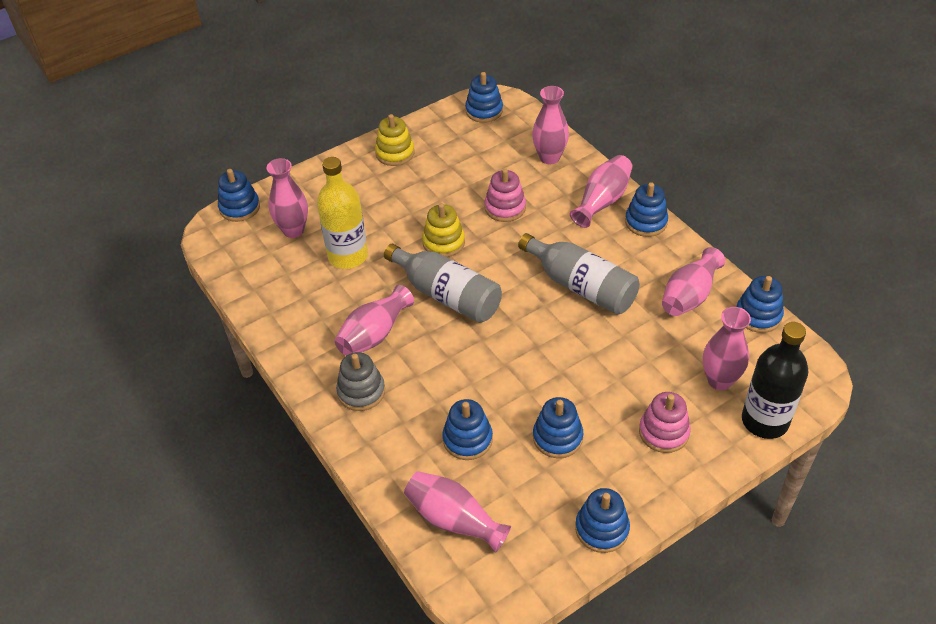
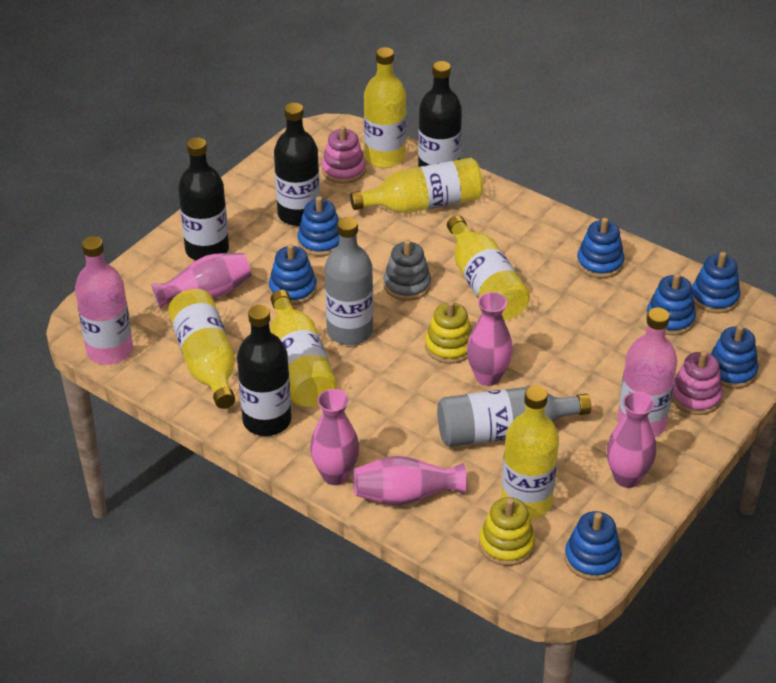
black bottle: [742,322,809,439] = 1 -> [178,137,229,260] [237,305,291,436] [274,103,320,226] [418,61,462,167] = 4
pink bottle: none = 0 -> [75,236,133,365] [617,308,677,437] = 2
pink vase: [266,158,308,238] [335,285,414,356] [404,471,511,553] [532,86,569,164] [570,155,633,228] [662,247,725,316] [703,307,751,390] = 7 -> [151,253,252,309] [310,389,359,485] [353,456,467,506] [467,292,513,386] [607,392,656,488] = 5
yellow bottle: [317,157,368,269] = 1 -> [168,289,235,409] [270,290,337,407] [350,158,483,213] [364,47,406,168] [447,215,530,320] [501,385,559,519] = 6

